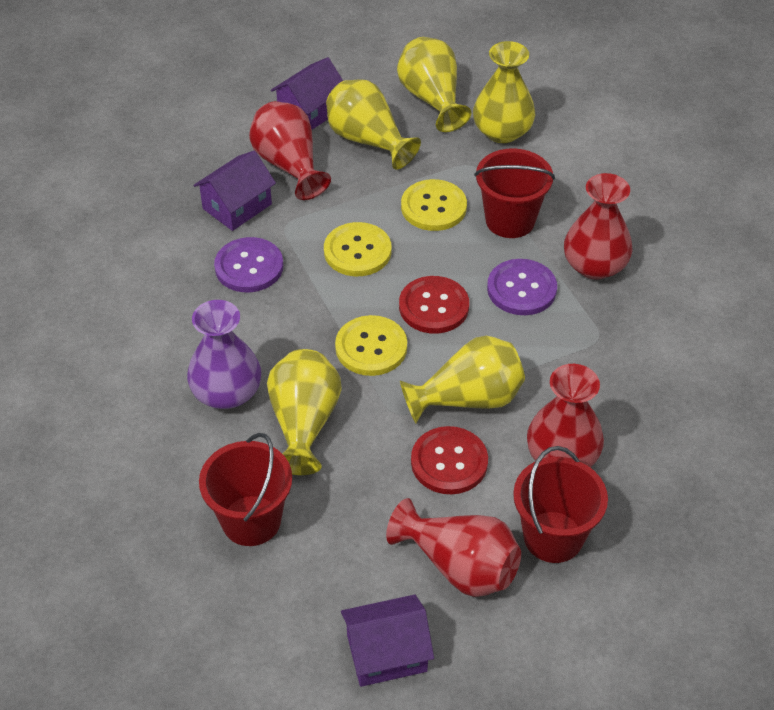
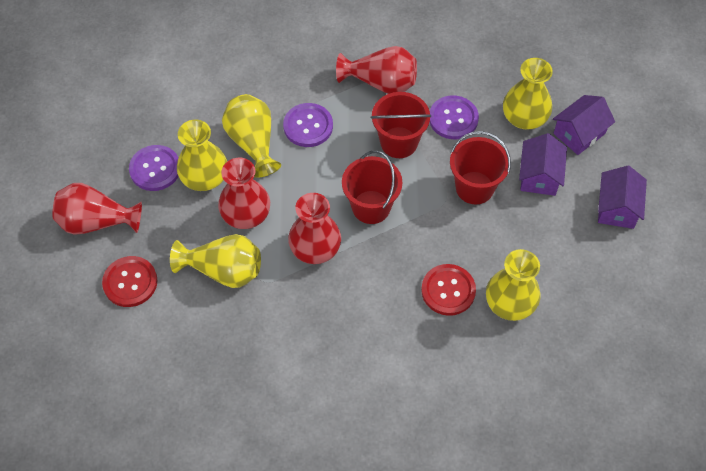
purple button: [214,237,283,292] [487,259,557,315] = 2 -> [129,145,179,191] [283,103,333,147] [430,96,479,139] = 3
purple vase: [187,300,261,409] = 1 -> none = 0
yellow button: [324,222,392,276] [335,315,407,376] [401,179,467,231] = 3 -> none = 0

